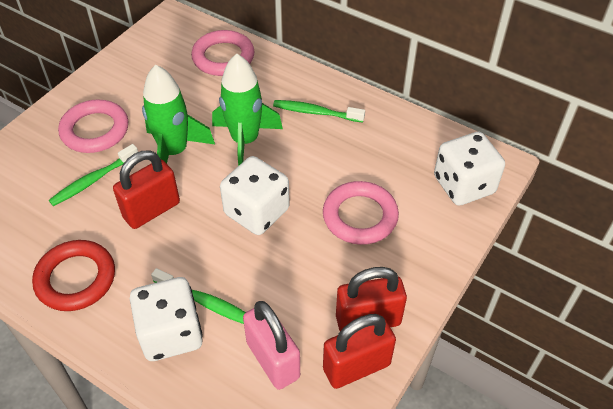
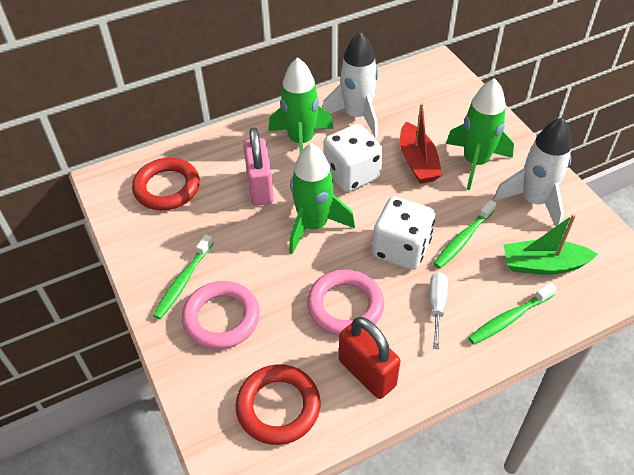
green boat: none = 0 -> [504,214,598,275] = 1
green rocket: [142,65,215,164] [212,54,283,166] = 2 -> [269,57,333,153] [289,143,355,254] [446,78,514,190] = 3
pink ring: [58,100,128,153] [191,30,254,76] [323,181,399,245] = 3 -> [182,281,260,349] [307,269,384,336] = 2
red boat: none = 0 -> [400,103,442,184] = 1
red padlock: [113,151,180,229] [323,314,396,389] [336,267,407,331] = 3 -> [339,317,400,399] = 1
red ring: [32,240,115,311] = 1 -> [132,158,200,211] [236,364,321,445] = 2
white dice: [130,277,203,361] [220,156,290,235] [434,132,505,206] = 3 -> [323,124,383,192] [372,196,435,270] = 2
white rocket: none = 0 -> [322,31,378,138] [493,118,572,226] = 2
white screwdriver: none = 0 -> [429,272,448,349] = 1

